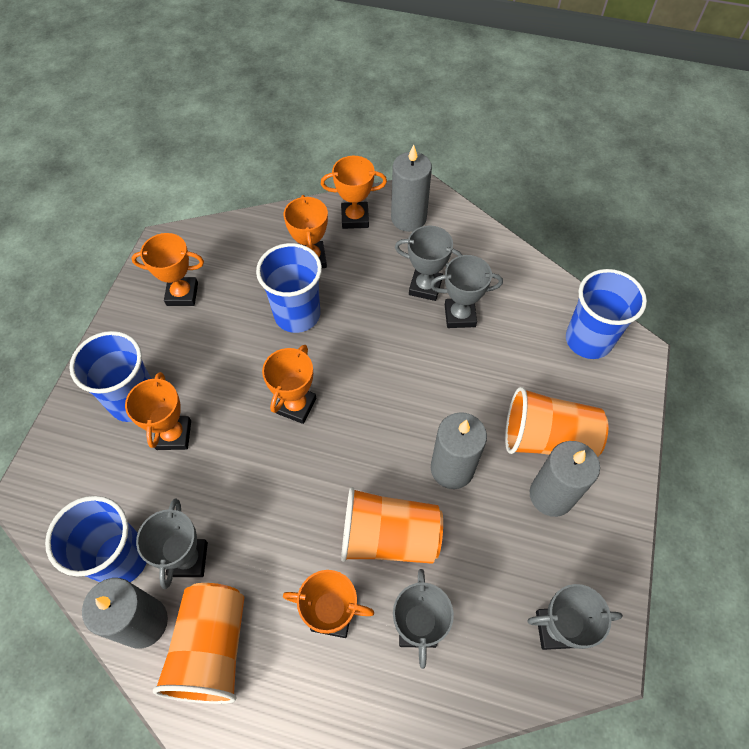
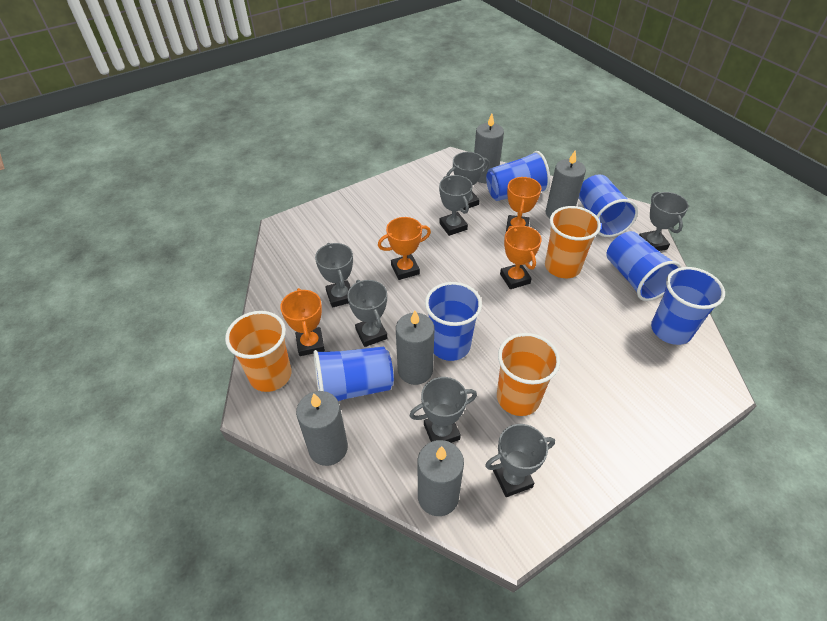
blue cup: [45,496,147,582] [69,331,151,422] [256,243,322,333] [566,269,647,359] = 4 -> [314,347,394,401] [425,282,482,361] [486,151,550,201] [579,174,638,237] [606,231,681,301] [651,267,725,345] = 6
grey candle: [82,578,168,649] [391,145,432,232] [431,412,487,489] [530,441,600,517] = 4 -> [296,391,348,466] [396,311,434,385] [418,440,464,516] [474,114,504,183] [546,151,586,219] = 5
grey trophy: [136,499,208,589] [393,569,454,669] [395,225,462,301] [430,255,503,328] [527,584,623,650] = 5 -> [315,243,353,308] [347,280,387,347] [409,377,477,443] [439,175,473,236] [446,152,489,210] [485,424,555,497] [639,192,689,251] = 7
orange trophy: [125,372,191,450] [131,233,204,306] [262,345,316,424] [283,570,374,638] [284,195,328,268] [321,156,387,229] = 6 -> [280,288,325,356] [378,217,431,280] [500,226,542,289] [506,177,541,231] = 4

